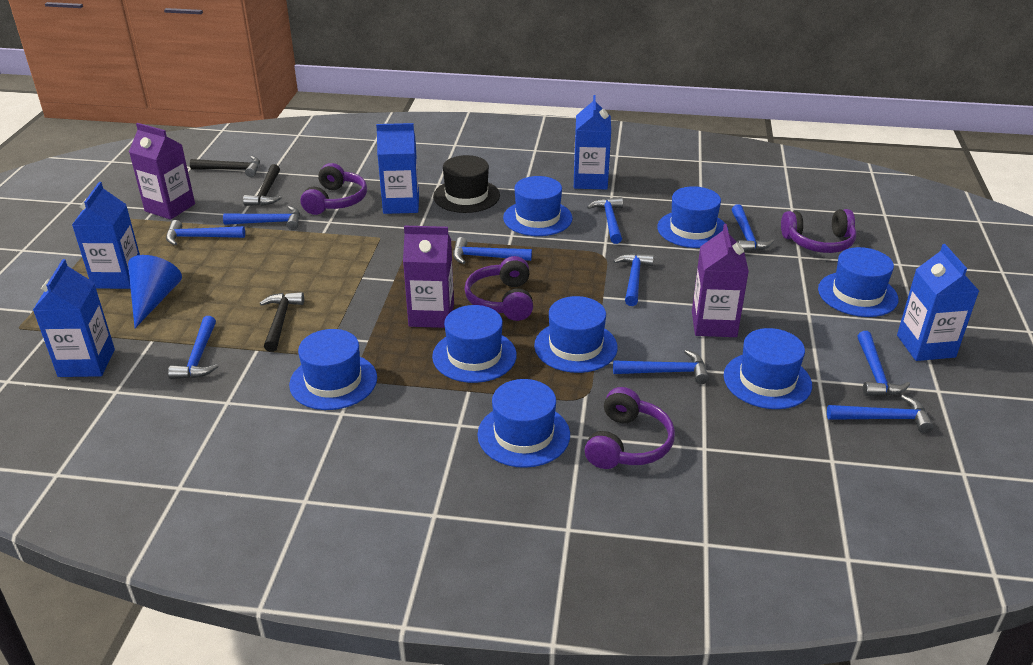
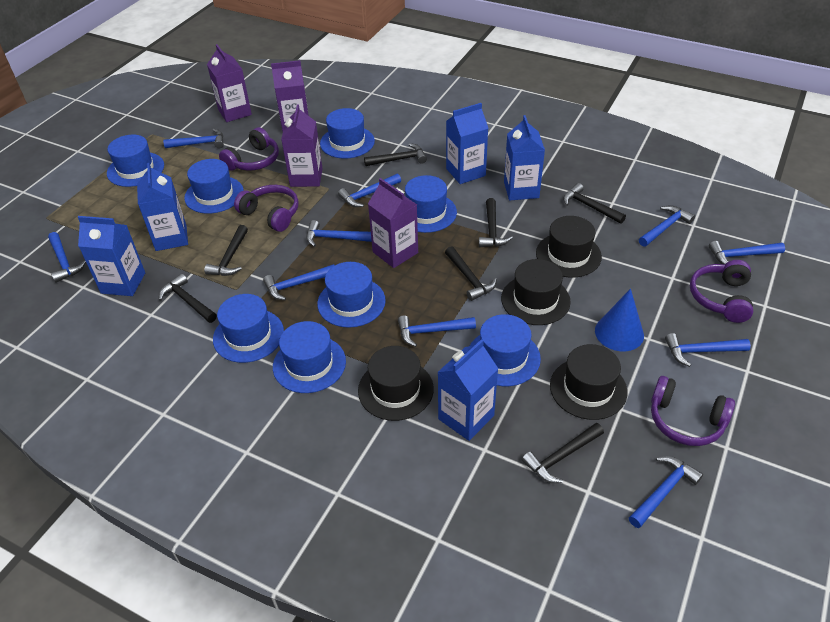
black hammer: [190,156,260,177] [243,164,282,206] [260,292,304,352] = 3 -> [159,274,217,323] [204,225,248,276] [364,143,427,166] [445,246,497,301] [479,198,513,247] [522,423,604,483] [563,183,626,224] = 7
black hat: [433,155,500,213] = 1 -> [358,346,434,421] [501,259,571,325] [536,216,602,278] [550,344,627,420] = 4
purple carton: [129,123,195,219] [403,226,454,328] [692,224,749,337] = 3 -> [207,44,252,122] [271,60,309,131] [281,104,323,187] [368,178,418,268] = 4

